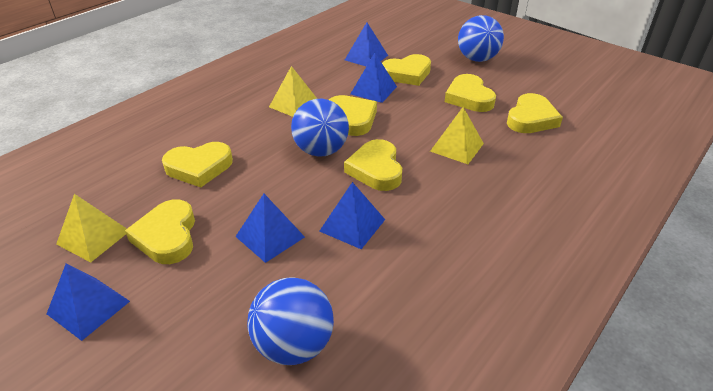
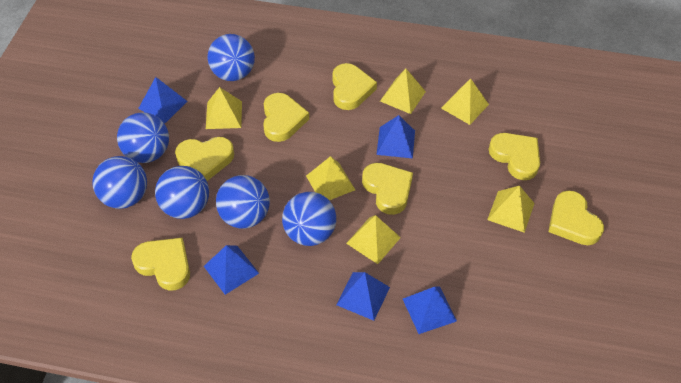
blue ball: [247,277,334,365] [291,99,349,157] [458,15,504,62] = 3 -> [92,156,147,209] [117,112,169,163] [155,166,209,219] [208,34,255,81] [216,175,270,229] [282,192,336,246] = 6
yellow pyramid: [56,194,127,262] [269,66,317,117] [430,107,484,164] = 3 -> [206,87,242,129] [306,156,355,200] [346,215,401,264] [380,69,426,114] [441,78,489,125] [487,186,535,233] = 6

